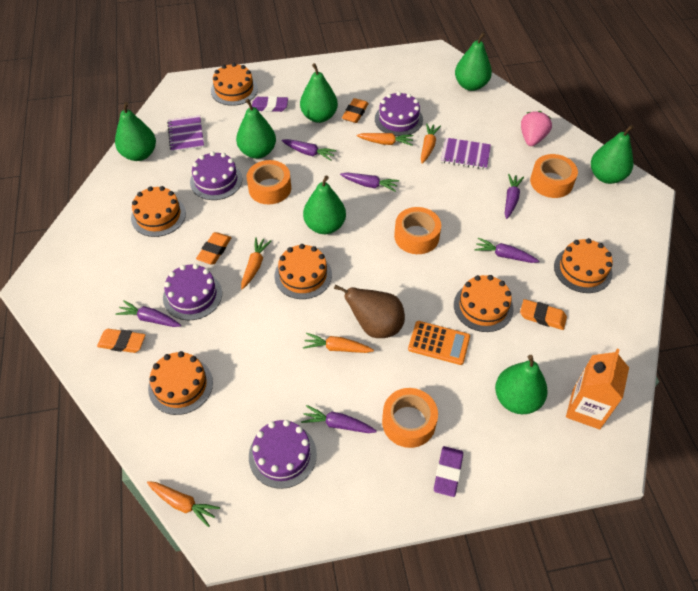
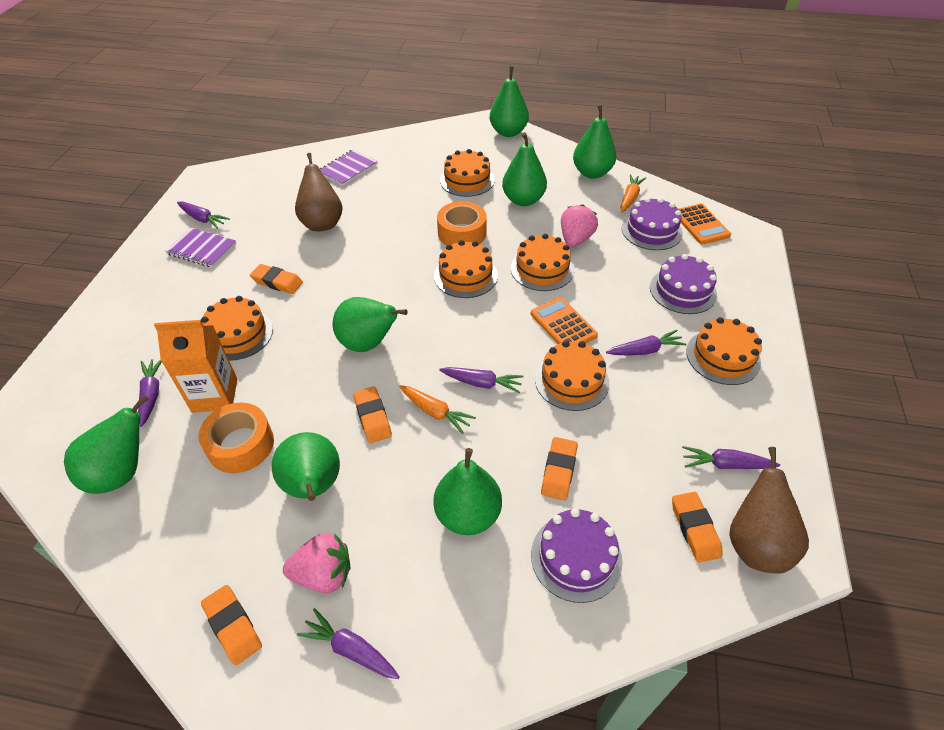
brown pear: [334,285,405,338] = 1 -> [295,153,343,231] [729,447,809,573] = 2
orange calculator: [408,321,470,365] = 1 -> [531,297,598,344] [679,203,731,245] = 2
orange carrot: [147,481,220,527] [241,237,271,289] [303,333,374,353] [357,133,414,146] [421,123,441,164] = 5 -> [399,385,476,434] [620,174,646,212] = 2
orange eraser: [97,329,145,353] [196,232,232,264] [342,98,369,123] [520,299,567,330] = 4 -> [201,585,262,665] [250,264,303,294] [353,387,392,443] [541,437,578,500] [672,492,723,563] = 5
orange tape: [247,160,291,204] [382,388,438,448] [394,207,441,254] [530,154,578,198] = 4 -> [199,403,274,473] [437,201,487,246] = 2
pink strawberry: [521,111,552,146] = 1 -> [283,533,350,593] [561,204,598,247] = 2
purple cake: [163,264,222,320] [190,152,242,200] [249,420,317,489] [375,92,423,136] = 4 -> [531,508,623,603] [622,197,683,250] [650,254,717,314] = 3
purple eraser: [252,96,288,112] [434,446,463,497] = 2 -> none = 0

